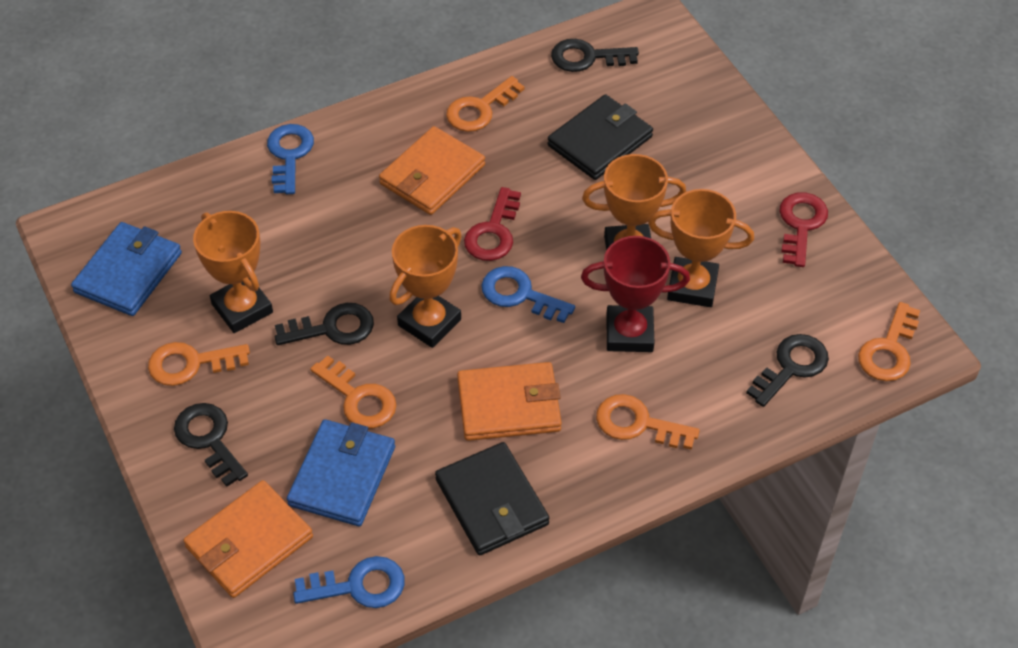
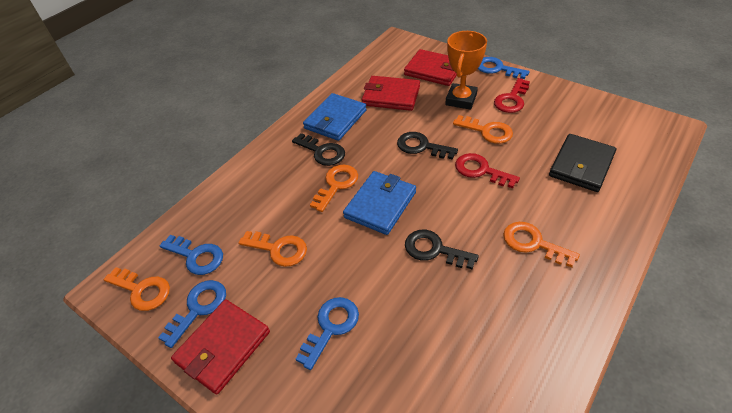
black key: [174,403,248,487] [275,303,374,345] [551,39,639,72] [746,334,829,407] = 4 -> [292,133,345,166] [397,132,458,160] [405,230,479,270] = 3
black wallet: [435,442,549,555] [547,94,653,180] = 2 -> [549,134,617,192] = 1
blue key: [267,124,314,194] [293,556,405,608] [481,266,575,323] = 3 -> [158,280,226,348] [160,235,223,275] [296,297,359,370] [478,57,530,79] = 4
orange trophy: [193,211,273,333] [389,225,462,348] [582,154,686,250] [648,189,754,307] = 4 -> [445,31,487,110] = 1
orange wallet: [184,480,313,598] [379,126,485,215] [457,362,562,441] = 3 -> none = 0
red trophy: [581,236,690,352] = 1 -> none = 0
red wallet: none = 0 -> [171,299,270,394] [362,76,420,111] [404,49,457,86] = 3

